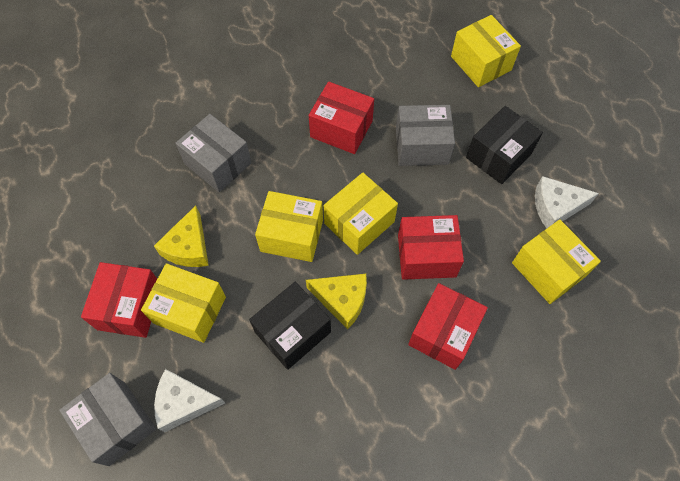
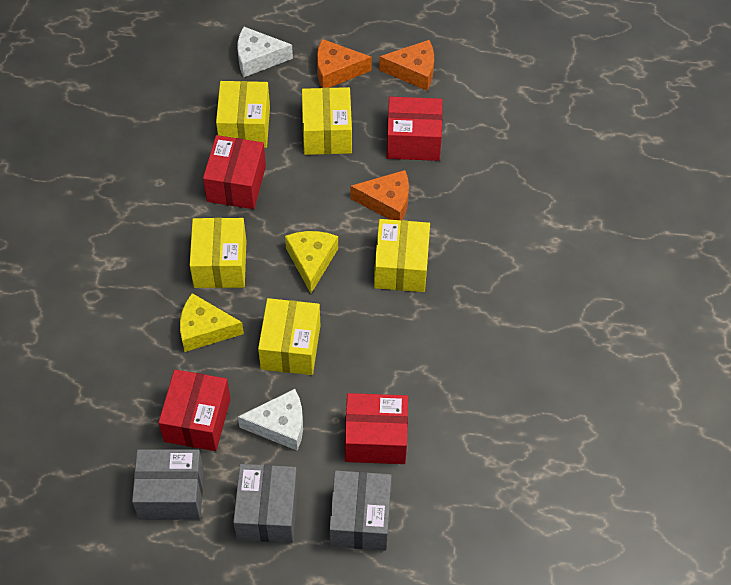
black box: [249,282,331,370] [466,106,543,184] = 2 -> none = 0
orange cheese: none = 0 -> [317,39,372,88] [351,170,409,220] [379,40,434,91] = 3

